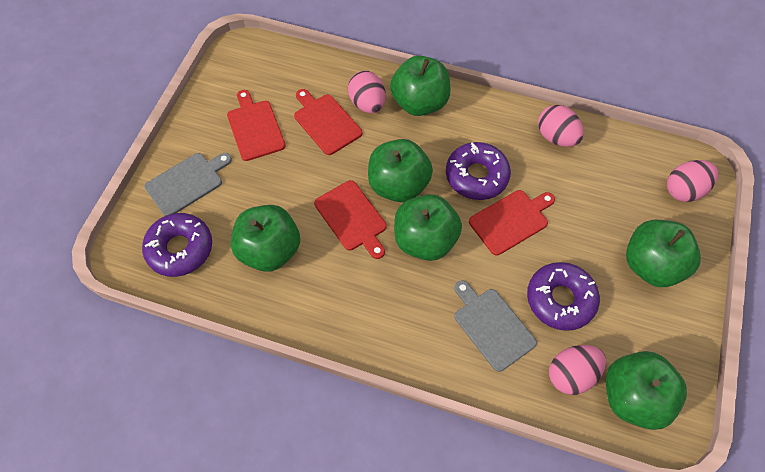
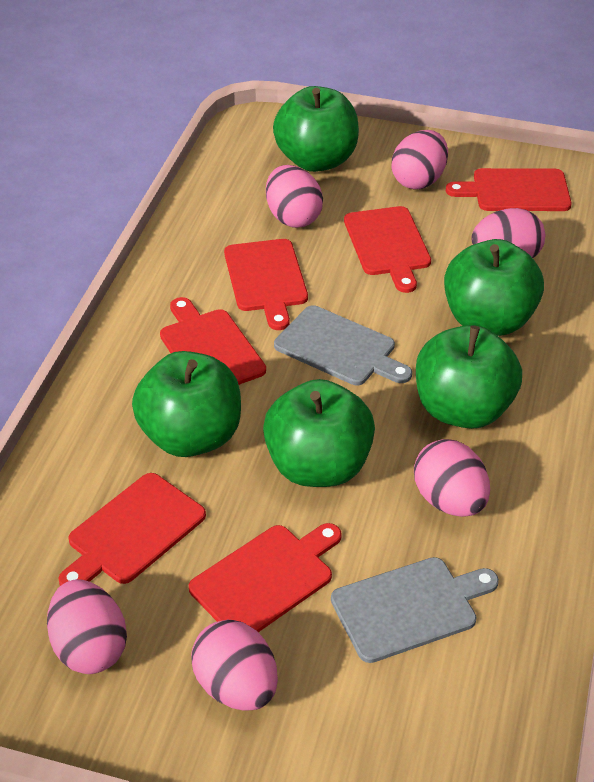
green apple: [231,205,300,272] [368,139,433,203] [390,56,451,116] [394,194,462,261] [606,351,687,430] [626,220,701,287] = 6 -> [132,351,241,457] [263,379,375,487] [273,86,359,172] [416,325,522,429] [444,239,544,336] = 5
pink egg: [348,71,386,113] [538,105,584,147] [549,345,606,395] [667,160,718,202] = 4 -> [47,579,127,674] [191,619,278,710] [266,165,323,228] [392,130,448,189] [414,439,490,517] [471,208,545,258] = 6
purple donut: [142,213,212,277] [446,142,511,200] [527,262,600,331] = 3 -> none = 0
red cutting board: [227,90,286,161] [294,89,362,155] [314,180,387,259] [469,190,555,255] = 4 -> [58,473,206,586] [160,297,266,385] [189,523,342,632] [224,239,308,330] [344,206,431,293] [446,168,572,211] = 6

